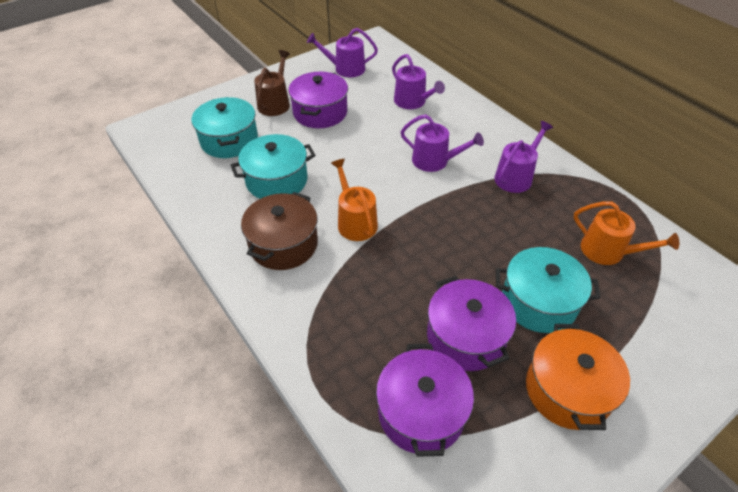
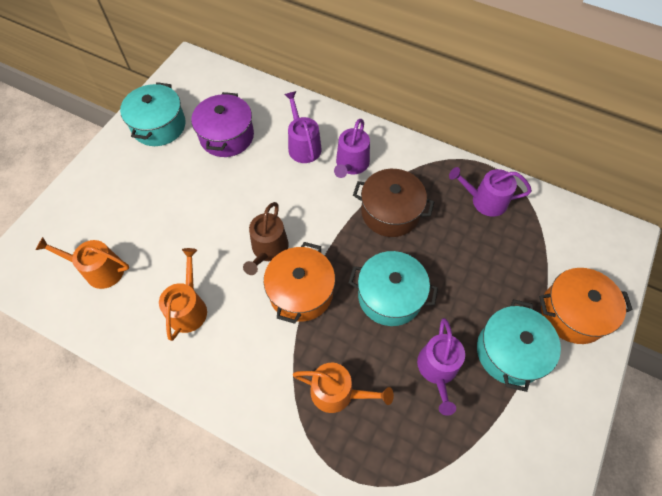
orange pot: [526,324,630,430] = 1 -> [264,242,335,324] [539,268,633,344] = 2
orange watering can: [331,159,378,241] [574,201,679,265] = 2 -> [36,237,129,289] [159,248,207,341] [293,362,394,413] = 3
purple pot: [289,72,348,128] [376,344,474,457] [427,276,516,371] = 3 -> [191,92,254,157] = 1

